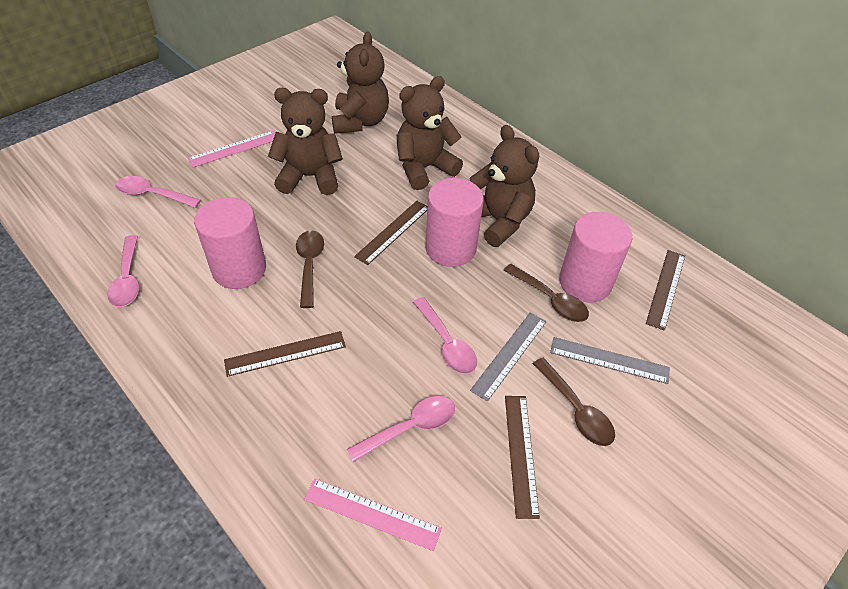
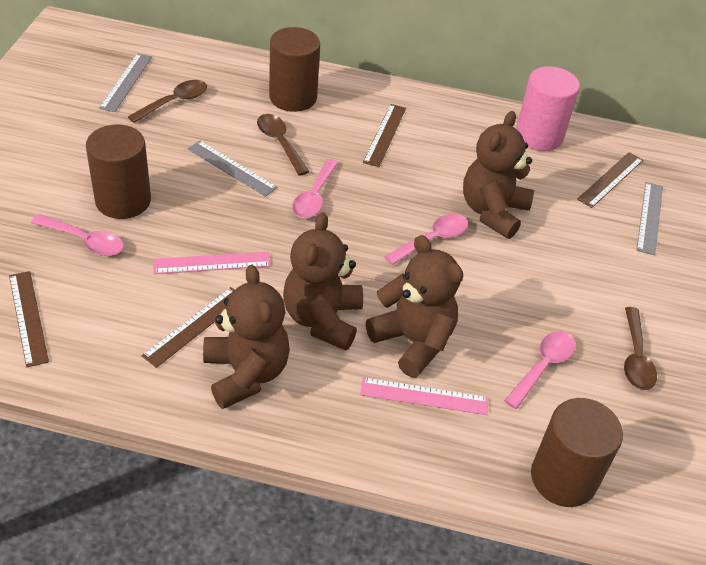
brown cylinder: none = 0 -> [86,125,151,219] [269,27,320,112] [531,398,623,507] = 3
grey ruler: [470,313,547,401] [550,337,670,384] = 2 -> [99,53,152,112] [188,141,278,197] [637,182,663,255] = 3
pink cylinder: [194,197,266,289] [425,178,483,267] [559,212,632,302] = 3 -> [516,66,580,151] = 1

